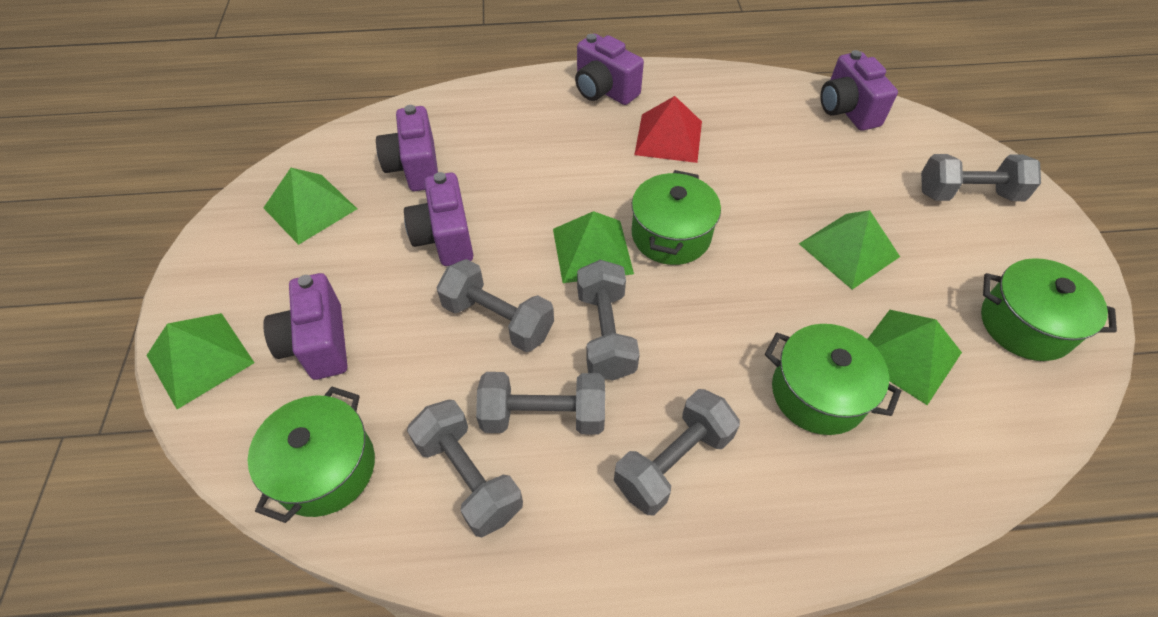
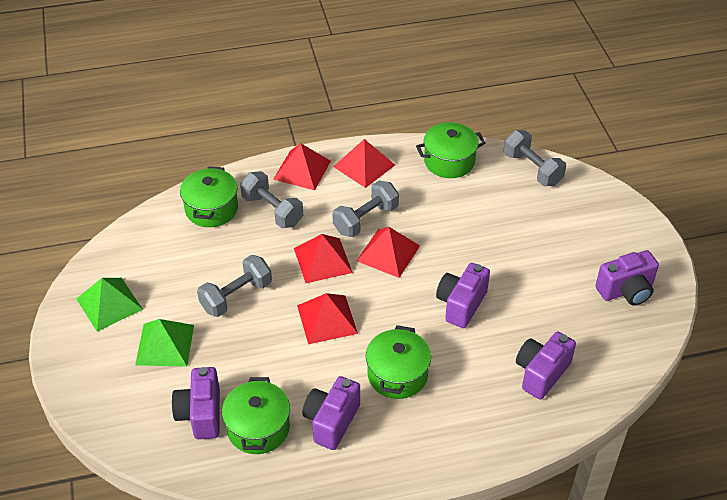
green pyramid: [146,313,254,409] [263,168,357,245] [553,211,634,283] [799,210,900,289] [867,310,962,405] = 5 -> [76,278,143,331] [135,319,194,367] = 2
grey dumbbell: [407,400,523,537] [437,259,554,352] [476,372,605,435] [577,260,640,380] [614,389,740,515] [921,154,1041,201] = 6 -> [197,255,272,317] [240,171,303,228] [333,180,399,237] [504,130,566,186] = 4
red pyramid: [634,96,702,163] = 1 -> [273,143,331,190] [294,234,353,283] [297,293,358,344] [333,139,395,188] [356,227,420,278] = 5

